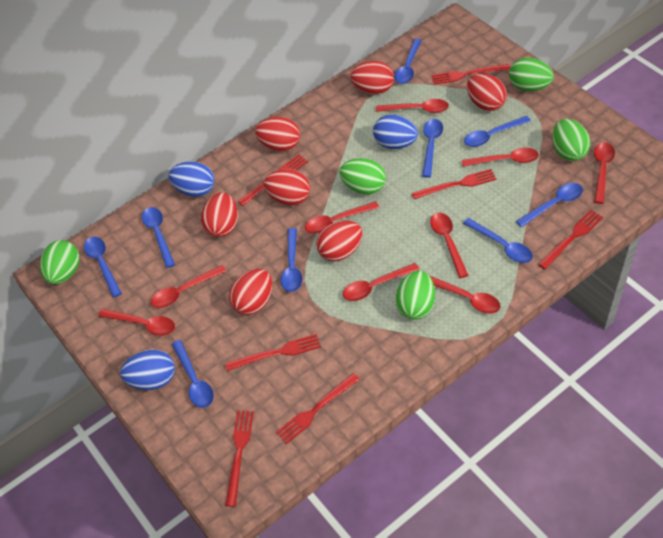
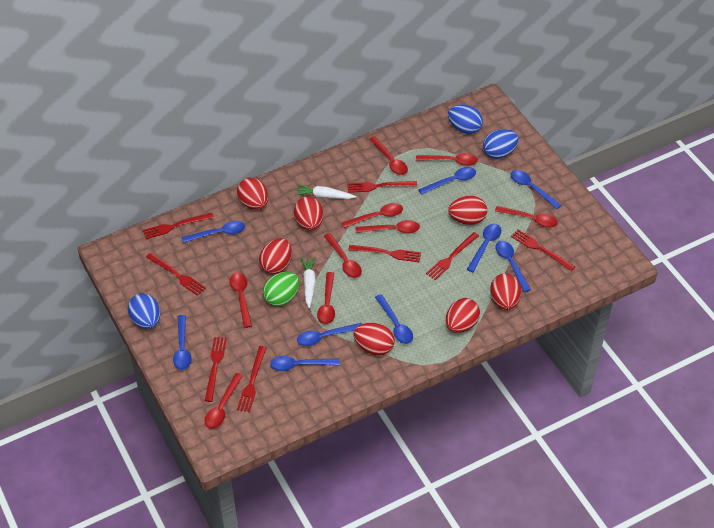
green egg: [40,240,80,284] [339,158,386,195] [396,270,435,320] [509,58,554,91] [552,119,591,161] = 5 -> [263,272,299,307] = 1
red fork: [225,334,321,371] [225,410,254,507] [238,154,308,206] [276,373,360,444] [412,169,497,199] [431,64,510,85] [538,210,603,270] = 7 -> [143,213,214,239] [146,253,206,296] [205,337,227,402] [237,346,267,412] [347,181,417,193] [348,245,421,262] [426,232,479,280] [511,229,575,271] = 8
white carrot: none = 0 -> [295,184,356,199] [300,257,316,308] = 2

